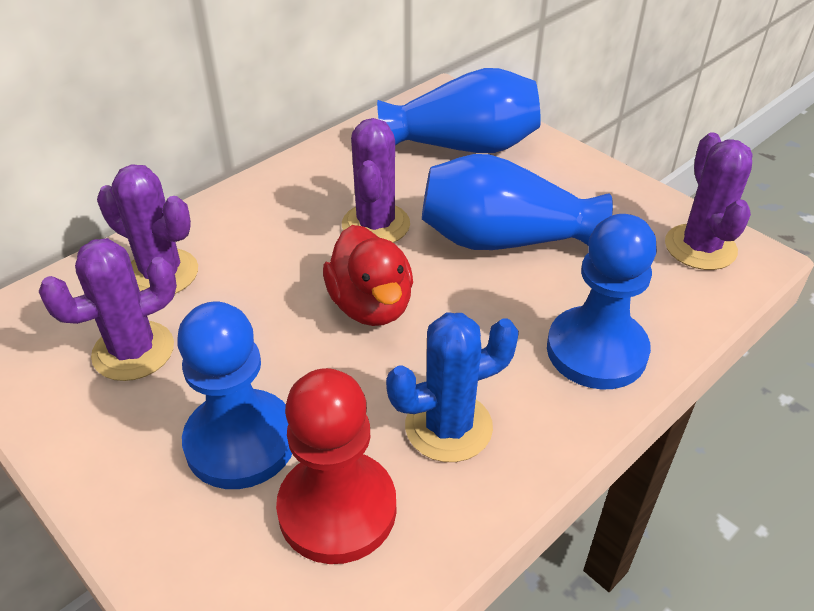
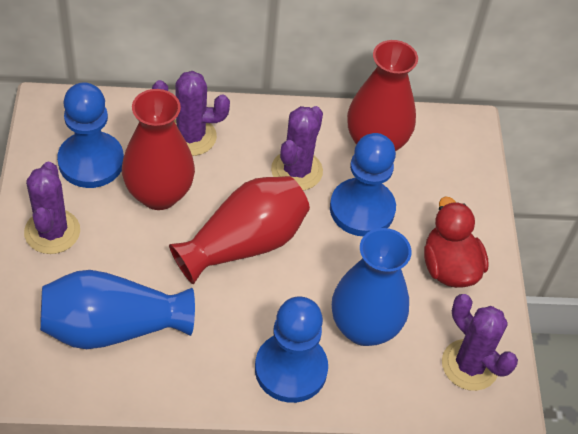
blue cactus: [386,313,519,462] = 1 -> none = 0
blue pawn: [177,302,292,489] [547,214,657,390] = 2 -> [57,82,124,188] [255,297,328,403] [330,133,396,237] = 3
red pawn: [276,368,396,564] = 1 -> none = 0
red vase: none = 0 -> [122,89,195,210] [169,176,310,284] [347,40,418,151] = 3

